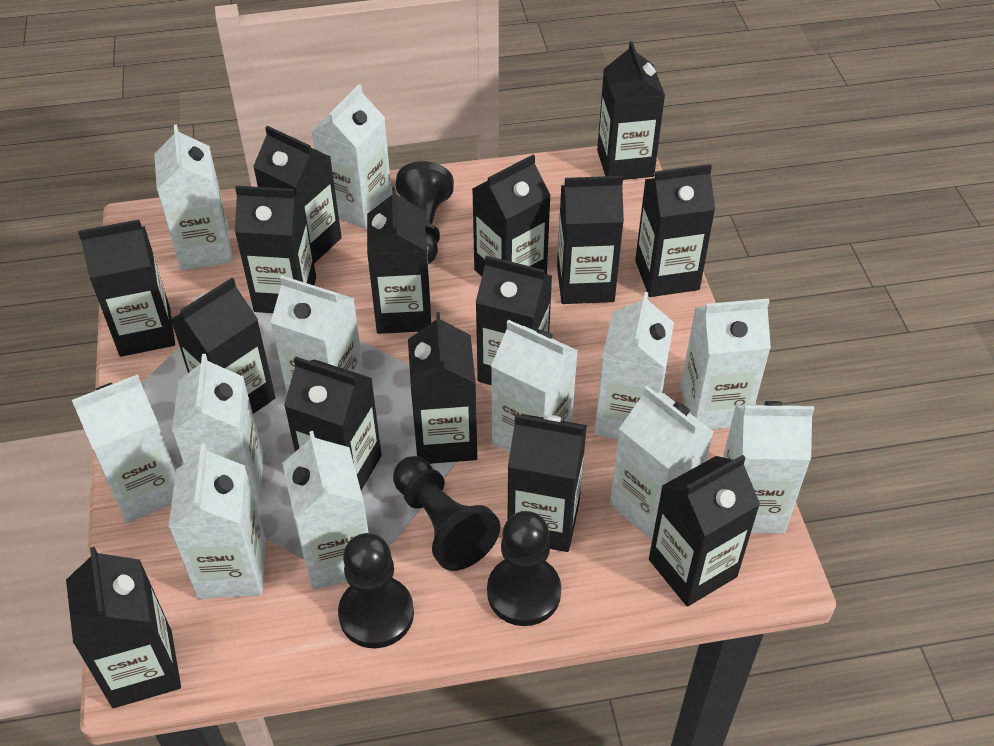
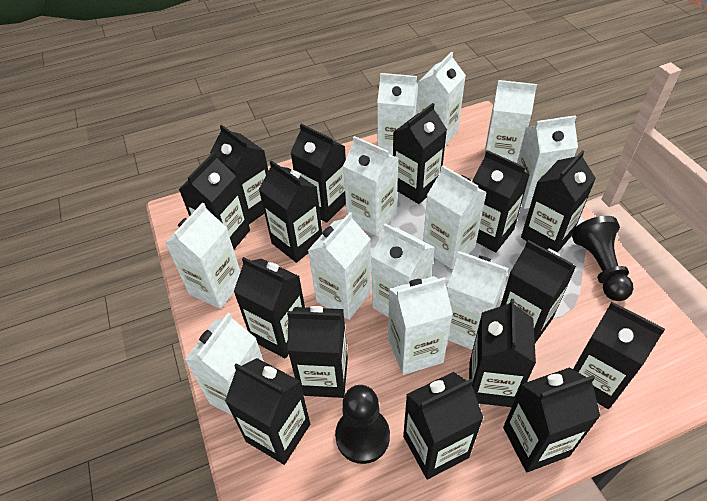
black pawn: [338,533,414,648] [393,456,500,571] [396,161,454,265] [487,511,561,626] = 4 -> [335,385,390,464] [571,216,633,301] = 2

